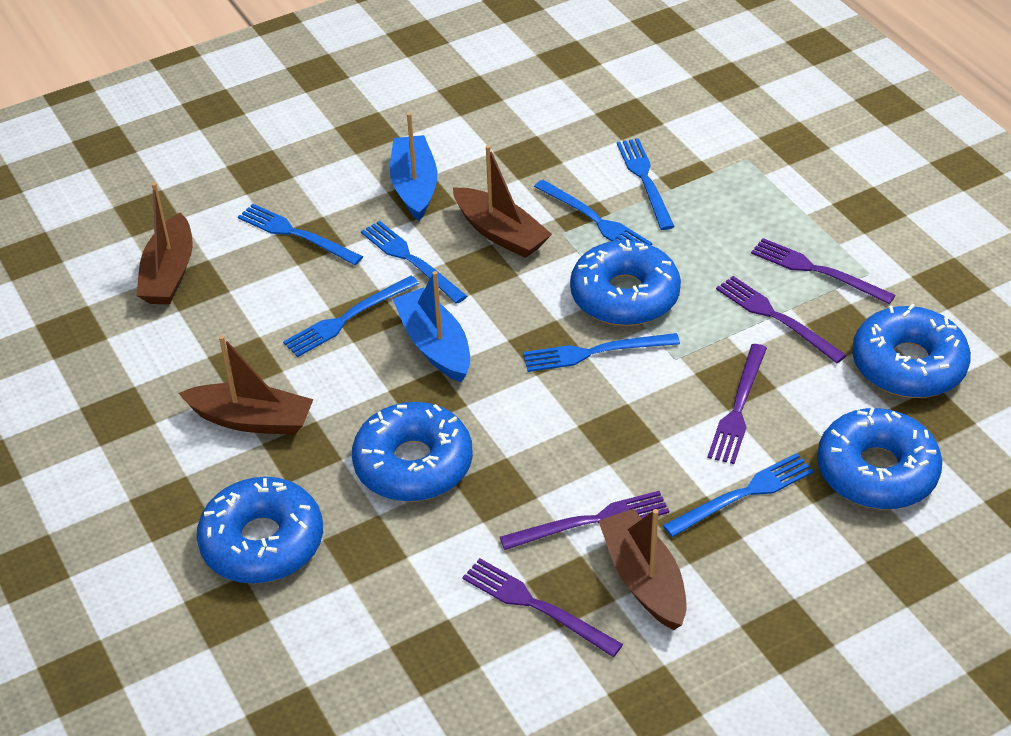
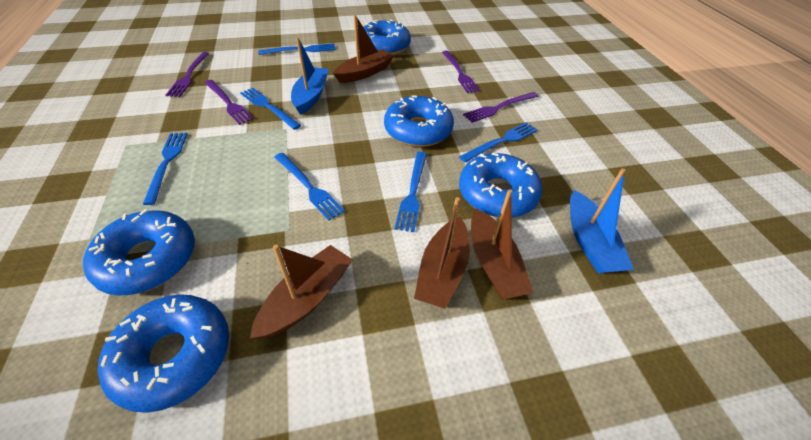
blue fork: [238,204,363,265] [283,276,419,357] [361,221,467,304] [523,333,680,372] [534,180,652,245] [617,138,675,230] [663,453,814,537] = 7 -> [143,133,188,205] [240,88,301,130] [258,43,336,55] [274,153,345,220] [395,152,427,232] [459,122,538,162] = 6
purple fork: [462,558,623,657] [500,491,669,550] [707,344,767,464] [716,276,847,363] [751,238,896,304] = 5 -> [166,52,210,97] [204,80,254,125] [442,51,480,93] [463,92,539,123] = 4

